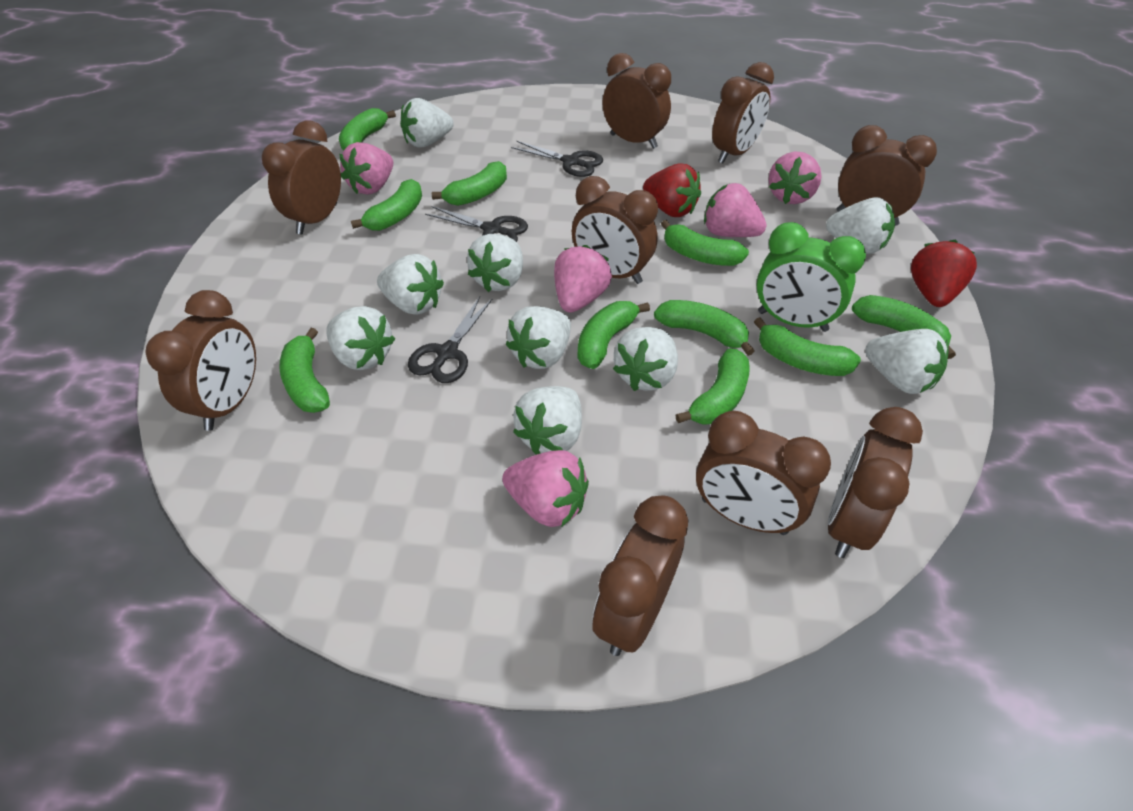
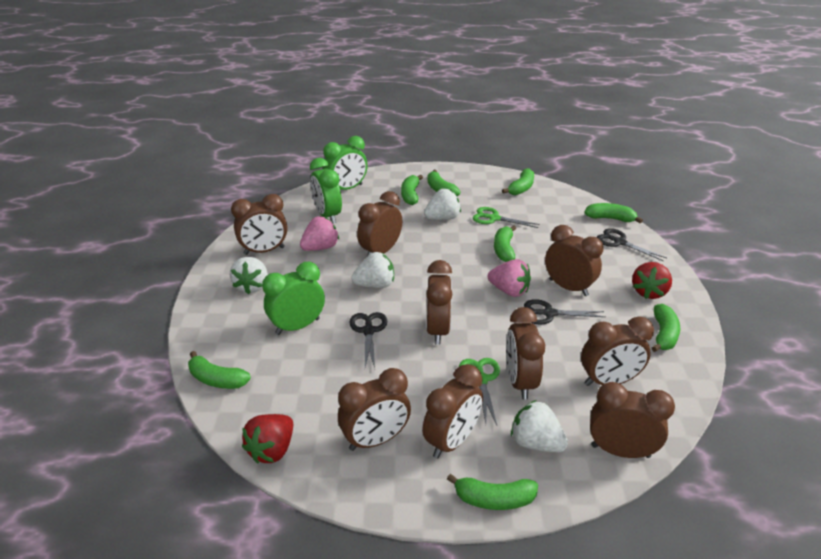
green banana: [279,328,330,413] [339,108,396,150] [351,179,422,231] [432,161,507,206] [578,301,650,369] [654,300,754,356] [661,220,749,266] [676,348,750,425] [754,317,861,376] [852,295,956,359] = 10 -> [188,351,251,389] [401,175,423,205] [427,170,460,196] [447,473,538,510] [494,225,516,262] [502,168,534,195] [584,203,643,223] [651,304,680,352] = 8
green clock: [756,222,866,332] = 1 -> [262,262,325,335] [310,158,342,223] [323,136,368,190] = 3
green scissors: none = 0 -> [459,358,500,425] [473,207,540,228] = 2
pink strawberry: [340,142,393,195] [502,450,589,527] [554,245,612,313] [704,183,767,237] [768,151,822,204] = 5 -> [300,216,339,251] [488,259,531,297] = 2
white strawberry: [326,306,395,370] [377,254,444,315] [400,98,454,148] [467,234,523,292] [506,306,571,369] [513,386,582,455] [613,327,678,391] [826,197,895,254] [865,329,949,394] = 9 -> [230,257,268,294] [351,252,394,288] [424,189,461,220] [511,400,568,452] = 4

